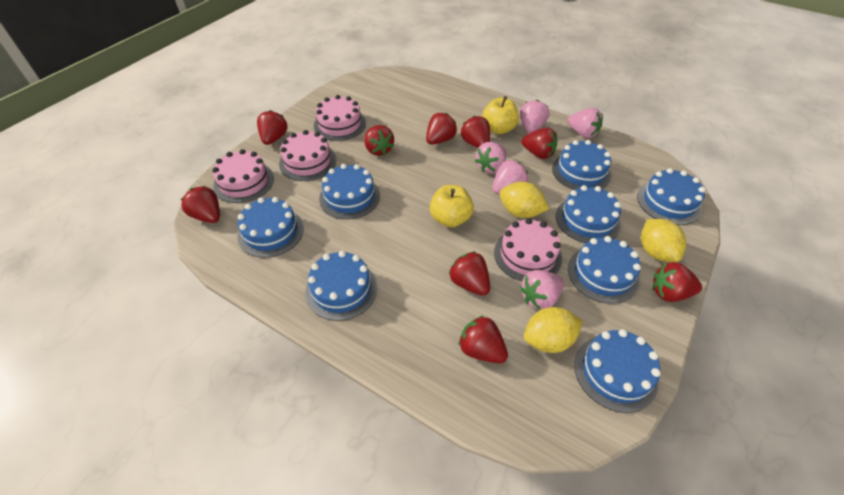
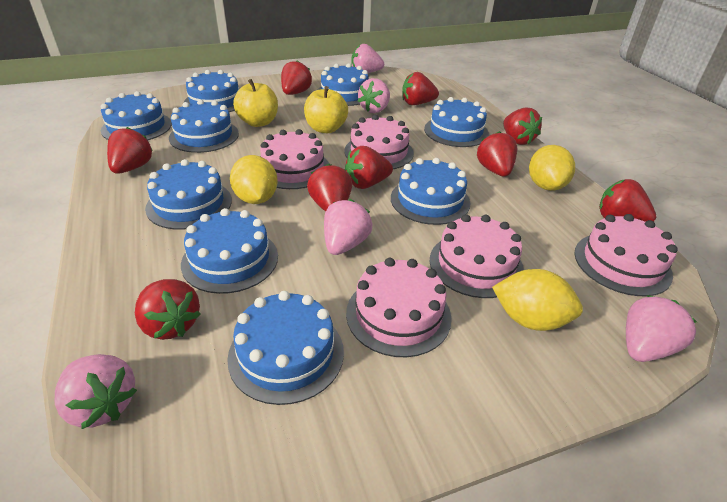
blue cake: [237,197,304,258] [305,251,377,321] [319,164,380,219] [552,140,611,190] [556,185,621,243] [568,236,641,304] [574,329,661,413] [637,168,706,225] = 8 -> [101,91,172,140] [145,159,232,230] [169,99,239,153] [181,208,278,294] [184,70,239,112] [227,291,344,405] [318,63,369,106] [391,158,471,225] [424,97,489,147] = 9
pink cake: [212,149,274,203] [279,130,336,181] [314,95,366,141] [494,218,562,281] = 4 -> [260,129,329,189] [344,115,414,169] [346,258,452,357] [430,214,524,298] [574,214,678,296] = 5

